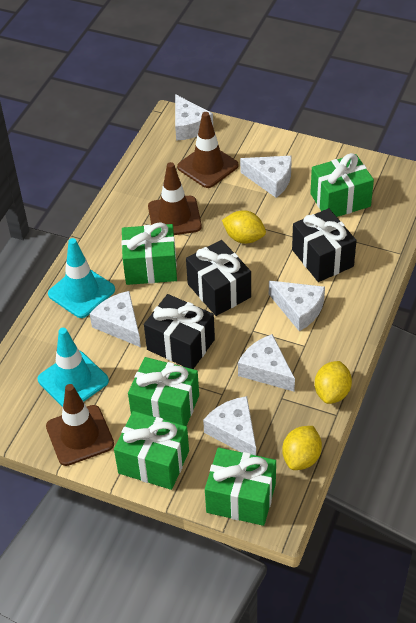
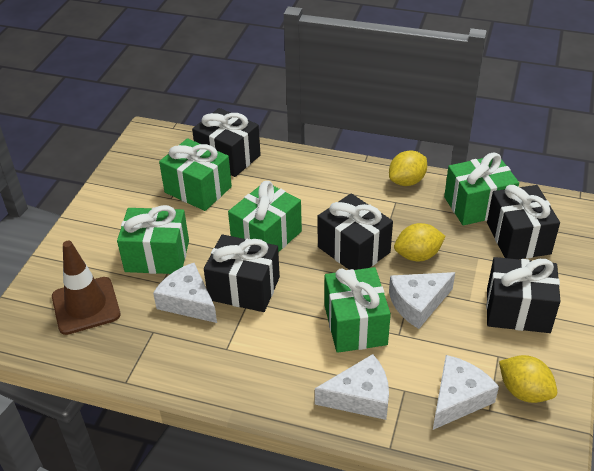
black gift: [144,294,215,369] [186,240,251,316] [292,208,357,282] = 3 -> [192,108,261,177] [204,234,280,312] [318,193,393,270] [486,257,561,333] [487,185,560,259] = 5
brown traffic cone: [46,384,114,466] [148,162,202,235] [177,112,239,188] = 3 -> [52,241,121,335] = 1
turquoise traffic cone: [38,328,109,407] [48,238,115,318] = 2 -> none = 0
white cheese: [90,291,141,347] [175,94,213,141] [203,396,256,455] [238,334,295,392] [240,156,291,198] [269,281,325,331] = 6 -> [153,263,217,323] [315,354,389,420] [389,272,455,329] [433,355,499,430] = 4

